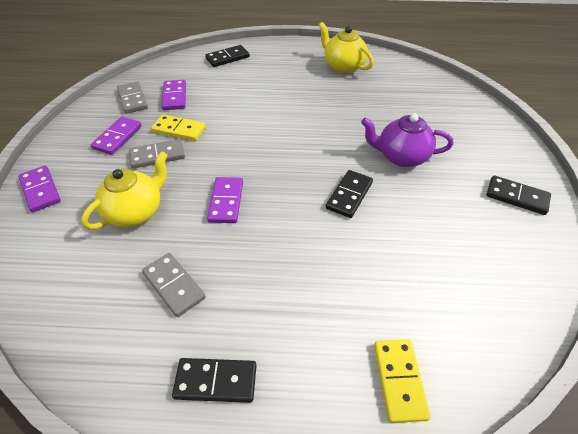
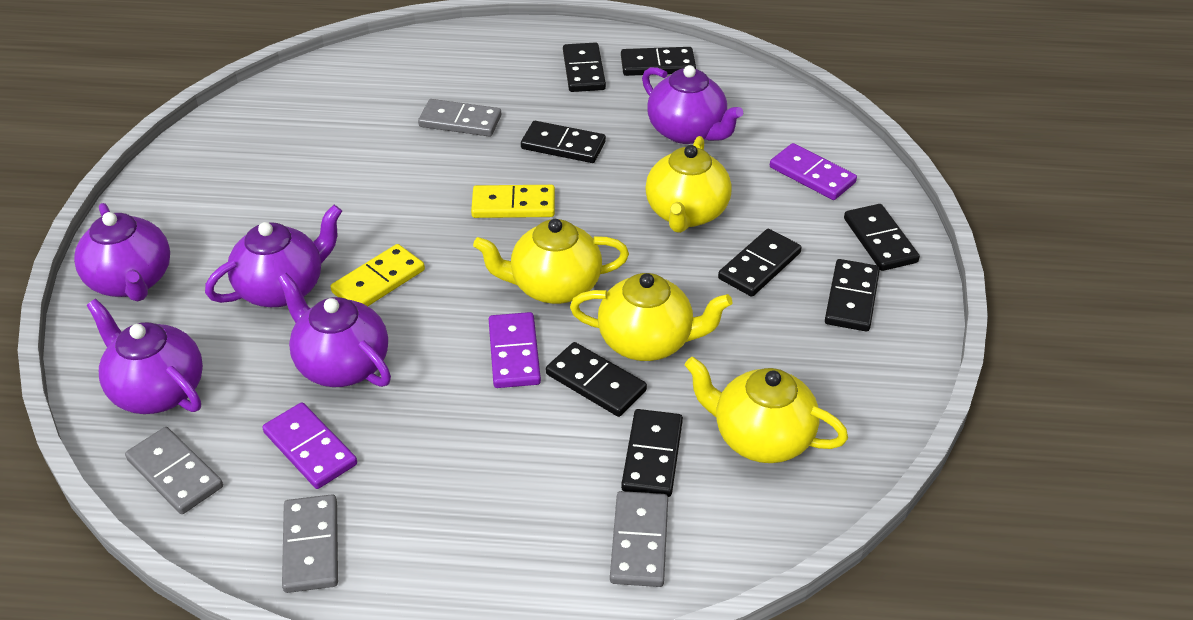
black domino: [172,358,256,403] [205,45,250,67] [326,170,373,218] [486,176,551,215] = 4 -> [521,121,606,163] [546,342,647,417] [563,42,606,92] [621,47,696,76] [621,409,683,497] [718,229,802,297] [825,259,880,332] [844,204,920,271] = 8
grey domino: [117,81,148,114] [129,139,185,169] [142,253,206,317] = 3 -> [125,427,223,514] [282,494,338,593] [418,99,501,137] [610,491,668,587] = 4
purple domino: [18,166,61,212] [91,117,142,155] [161,80,186,110] [207,177,243,223] = 4 -> [262,402,357,489] [489,312,541,388] [770,143,857,200] = 3
purple teapot: [361,113,453,167] = 1 -> [74,203,170,302] [87,299,203,414] [205,205,342,307] [278,273,391,387] [642,65,743,144] = 5
yellow teapot: [81,151,168,230] [319,22,374,73] = 2 -> [473,219,629,304] [570,273,732,361] [645,136,732,233] [685,357,848,463] = 4

